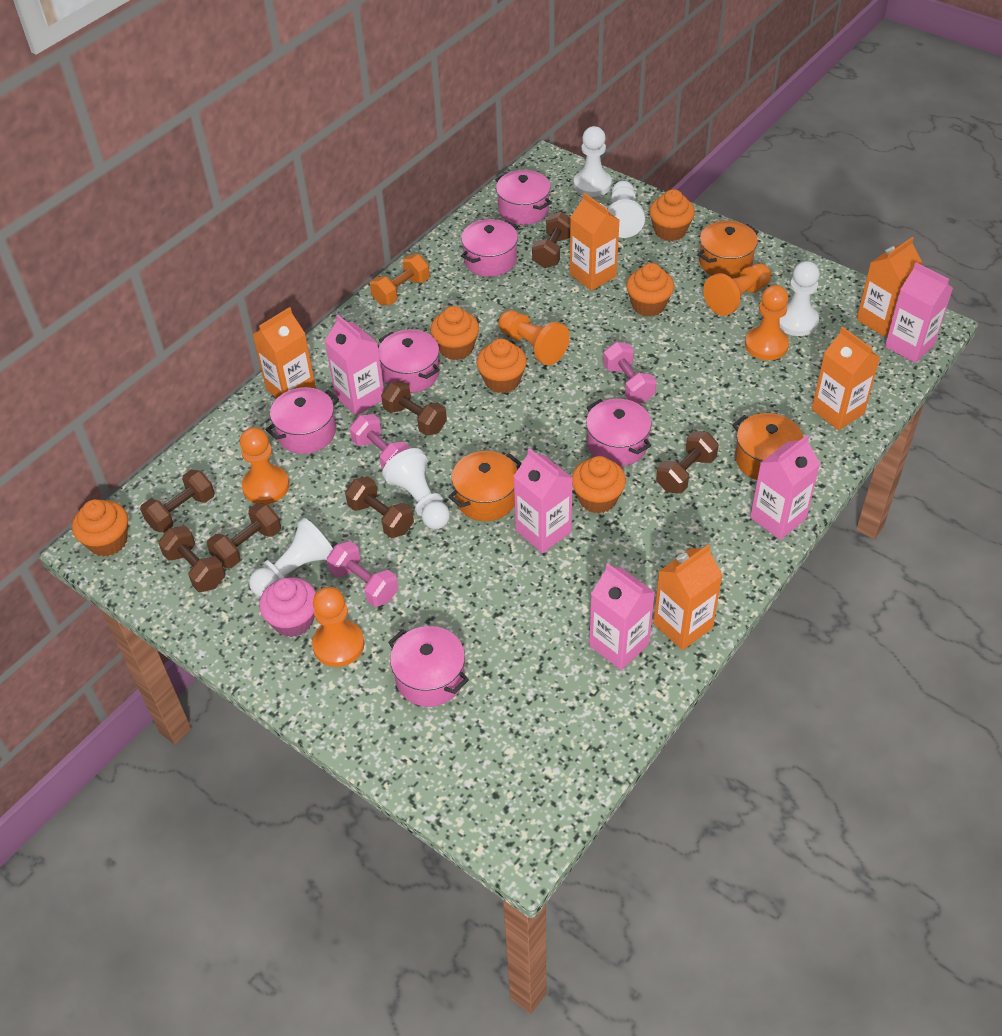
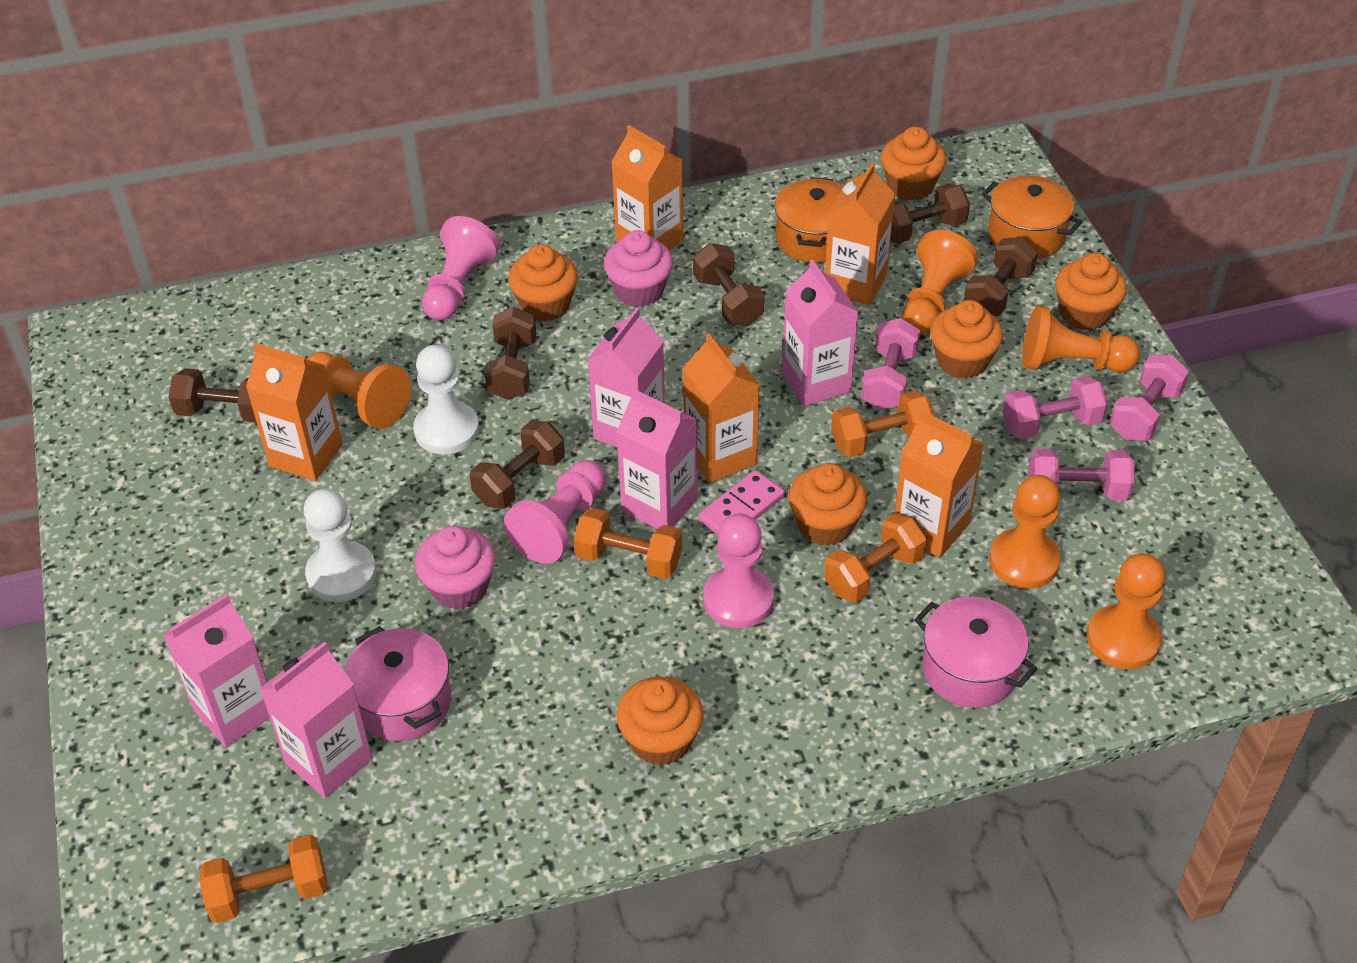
brown dumbbell: [140,470,215,533] [158,526,225,592] [207,503,281,568] [345,476,414,538] [381,381,447,436] [532,212,570,268] [656,431,719,494] = 7 -> [169,368,256,422] [470,420,565,509] [484,307,536,400] [693,243,764,326] [890,183,970,244] [964,237,1038,316] = 6
orange dumbbell: [370,254,430,305] = 1 -> [199,835,328,923] [574,508,682,579] [824,513,927,602] [831,390,934,457] = 4
orange pot: [448,451,522,521] [697,221,759,279] [732,413,803,480] = 3 -> [775,177,844,263] [982,175,1082,259] = 2
pink cupcake: [259,578,316,637] = 1 -> [415,526,496,609] [604,230,673,307] = 2
pink domino: none = 0 -> [698,470,785,534] = 1
pink dumbbell: [327,541,398,607] [350,414,410,469] [603,342,656,403] = 3 -> [861,318,920,410] [1003,376,1108,439] [1028,449,1135,500] [1110,355,1189,441] = 4
pink pawn: none = 0 -> [422,216,500,320] [504,460,606,564] [703,514,774,628] = 3
pink pot: [266,387,339,454] [378,329,440,393] [388,626,469,707] [461,219,518,277] [495,170,552,225] [586,399,651,466] = 6 -> [344,626,451,741] [914,597,1037,708] = 2
white pawn: [249,518,333,597] [382,448,450,529] [574,126,612,197] [608,181,645,238] [779,261,820,336] = 5 -> [304,488,376,602] [413,344,479,454] = 2

